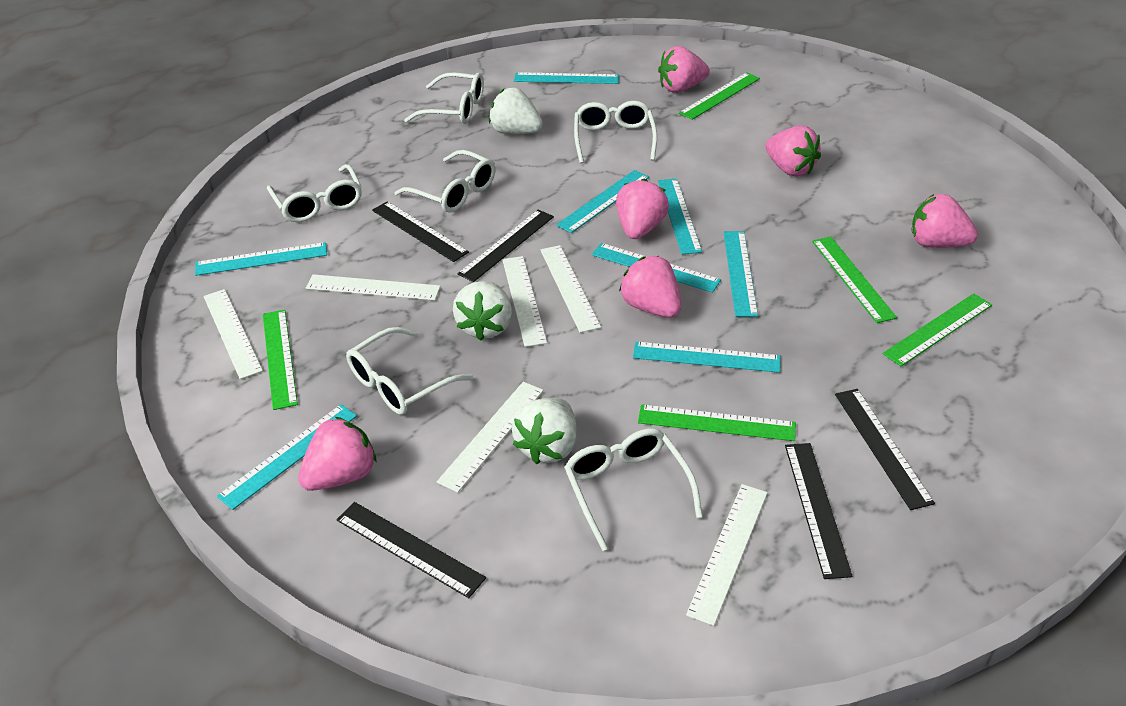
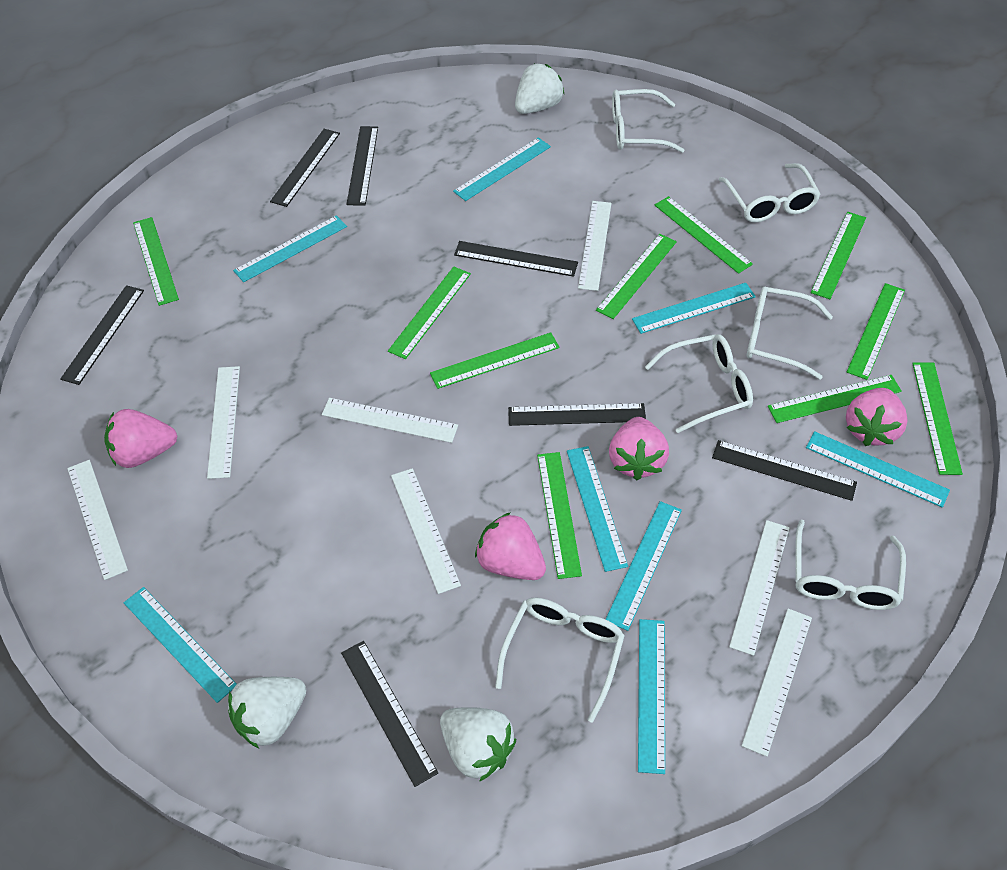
black ruler: [336,502,486,598] [372,201,469,262] [457,210,554,282] [785,443,853,579] [835,389,935,510] = 5 -> [60,285,144,385] [270,129,340,207] [341,641,438,787] [346,126,378,206] [454,241,578,277] [508,403,646,426] [712,440,857,501] = 7
green ruler: [263,310,298,410] [638,404,796,441] [679,72,760,120] [812,237,897,323] [883,293,992,366] = 5 -> [133,217,179,306] [388,266,471,359] [430,332,560,389] [537,452,582,579] [596,234,677,319] [655,196,753,274] [768,375,902,423] [811,212,866,299] [847,283,905,380] [912,362,963,475] = 10
pink strawberry: [298,417,377,491] [616,179,669,239] [619,256,681,318] [658,46,710,92] [765,125,821,176] [912,194,978,248] = 6 -> [104,409,177,468] [475,512,546,580] [609,417,669,480] [846,388,908,446] = 4
white ruler: [204,289,263,379] [306,274,441,300] [437,382,543,493] [502,256,547,347] [540,245,601,333] [686,484,768,626] = 6 -> [67,460,128,580] [207,366,240,479] [322,398,458,443] [391,468,461,594] [578,201,611,291] [729,520,790,656] [742,609,812,757] = 7

